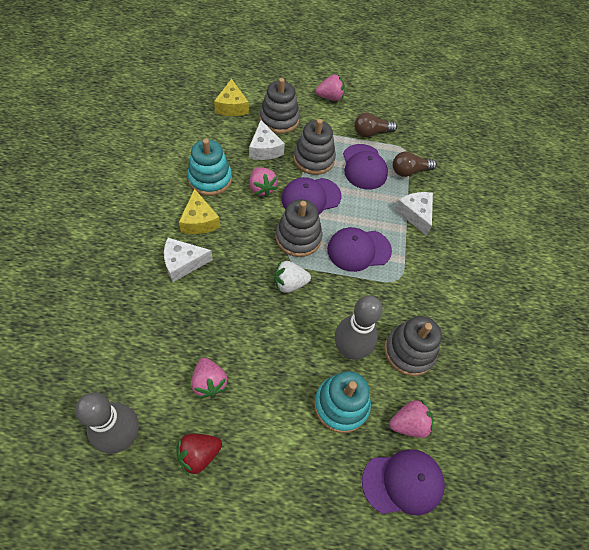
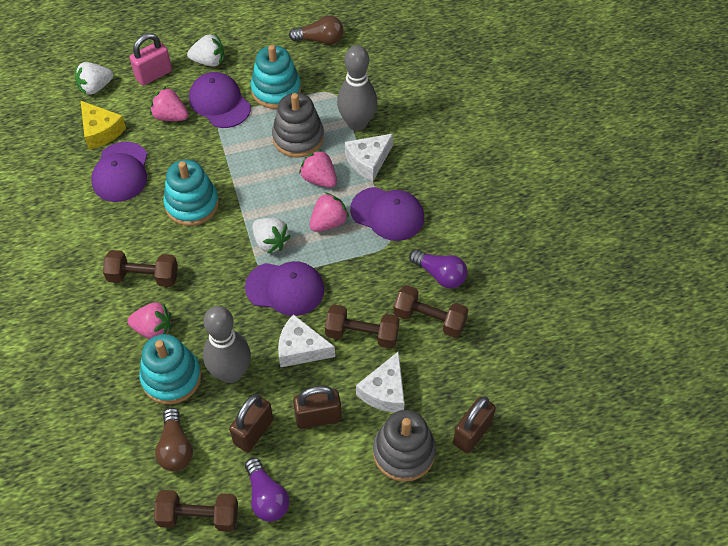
brown dumbbell: none = 0 -> [103,250,178,287] [154,490,238,532] [325,305,400,349] [393,285,468,338] = 4
brown padlock: none = 0 -> [229,394,273,452] [293,386,342,429] [453,396,496,453] = 3
grey stacking toy: [260,78,300,134] [276,199,322,257] [293,119,336,175] [384,316,442,376] = 4 -> [272,93,324,158] [373,410,436,482] = 2
pink padlock: none = 0 -> [130,33,172,86] = 1
purple light bulb: none = 0 -> [245,458,289,521] [409,249,467,288] = 2
red strawberry: [176,433,222,475] = 1 -> none = 0
turquoise stacking toy: [187,139,232,196] [314,371,371,433] = 2 -> [139,334,201,404] [163,160,219,226] [251,45,301,109] = 3
white strawberry: [274,261,311,293] = 1 -> [75,62,113,95] [187,35,224,67] [252,218,290,254] = 3
yellow cheese: [179,189,220,234] [214,79,249,116] = 2 -> [81,101,126,150] = 1

